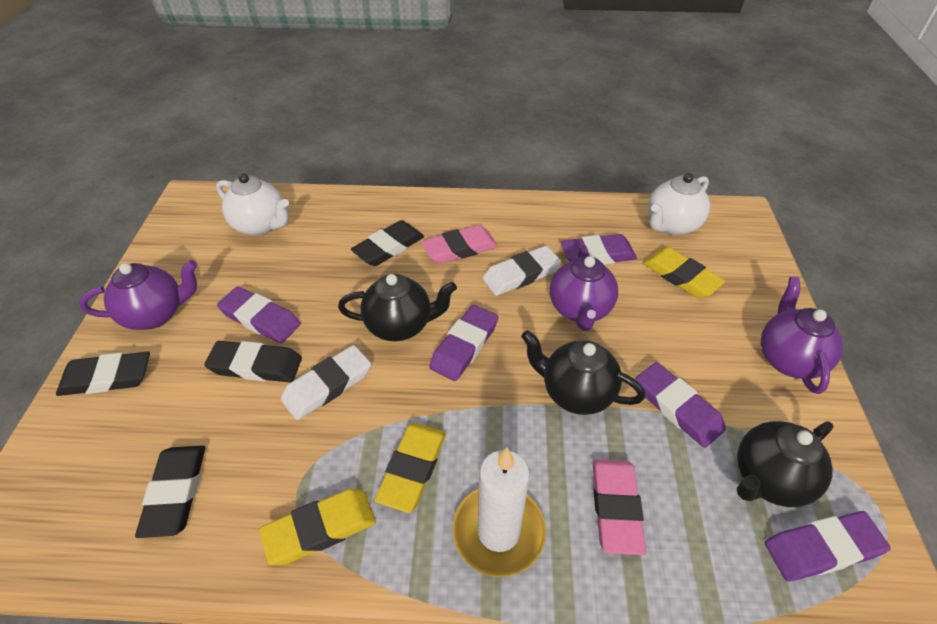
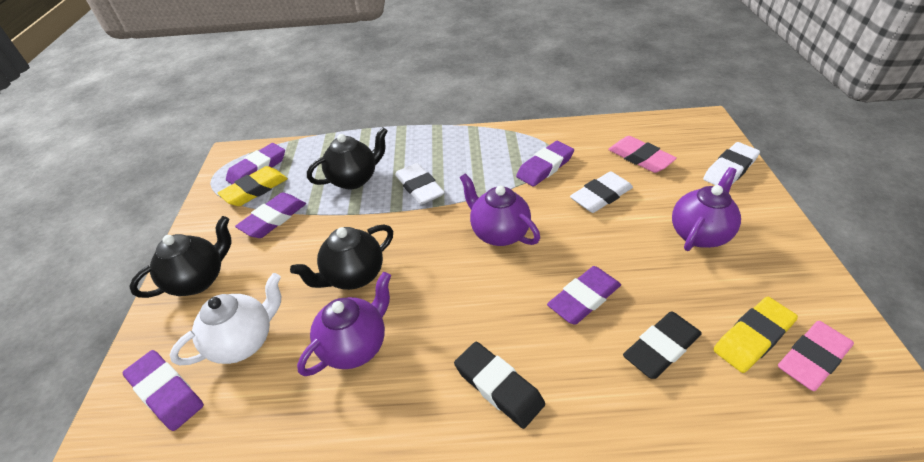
black eraser: [56,352,150,396] [135,446,205,538] [204,341,302,382] [351,220,424,266] = 4 -> [454,342,545,429] [623,311,702,379] = 2
white candle: [452,448,546,577] = 1 -> none = 0
white eraser: [281,345,371,420] [482,246,561,296] = 2 -> [395,163,445,205] [570,171,633,213] [703,142,760,185] = 3
white teapot: [216,173,289,236] [648,173,710,235] = 2 -> [169,273,281,365] = 1
yellow eraser: [259,489,376,565] [375,423,446,513] [643,247,725,298] = 3 -> [218,166,288,206] [713,297,798,373] = 2

